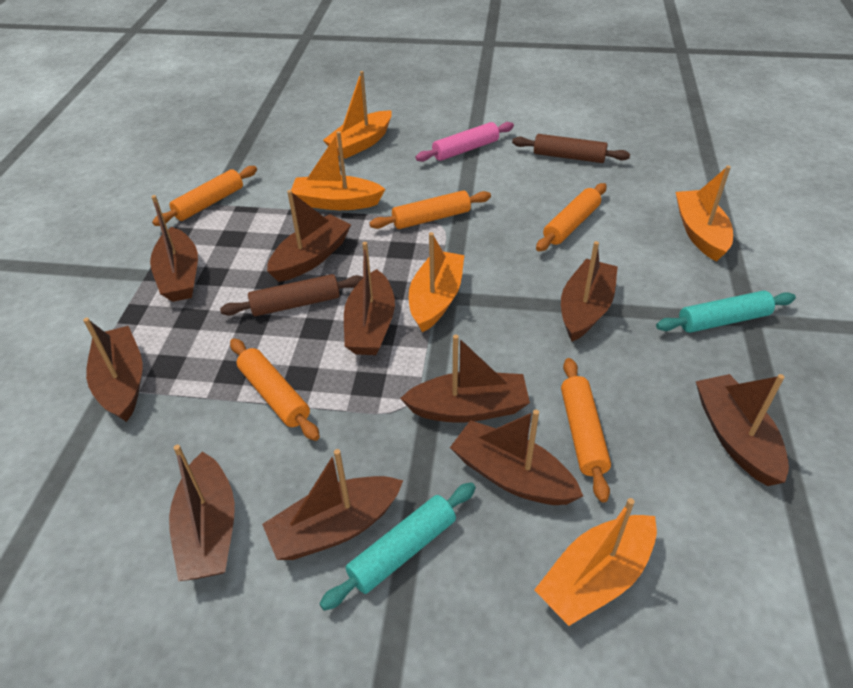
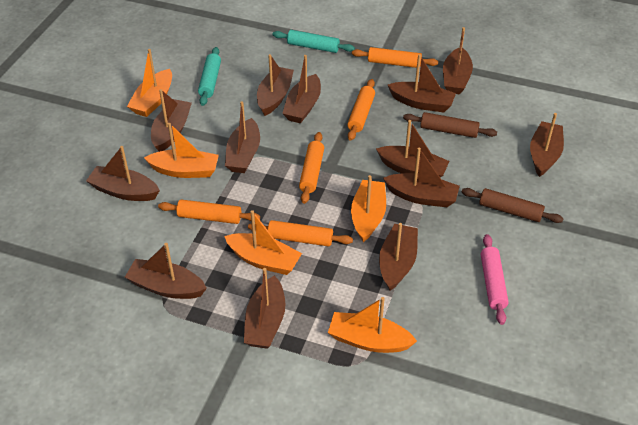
brown boat: [83,318,143,422] [150,195,198,302] [169,445,235,581] [262,449,403,560] [267,190,351,282] [344,242,395,355] [400,334,530,423] [450,410,583,505] [561,241,618,341] [696,374,789,486] = 10 -> [86,146,160,201] [125,243,207,299] [151,89,192,152] [225,101,260,173] [244,268,285,349] [257,54,294,116] [282,55,321,123] [376,120,449,178] [379,223,418,290] [383,148,460,207] [388,54,456,112] [443,27,473,95] [530,113,564,177] = 13

